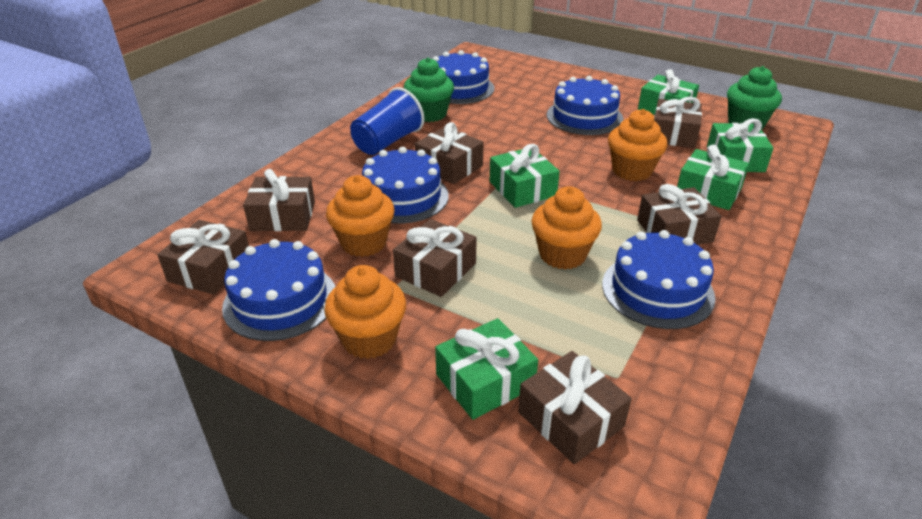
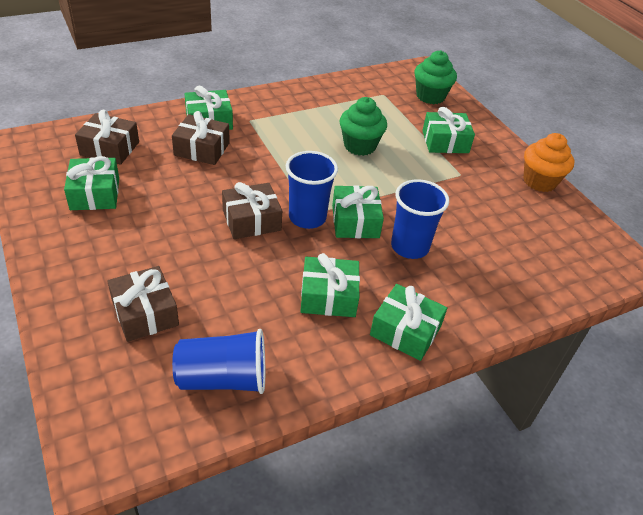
blue cake: [222,239,335,341] [362,147,449,223] [433,50,494,104] [547,76,623,135] [602,230,716,329] = 5 -> none = 0
blue cup: [350,87,424,155] = 1 -> [172,329,265,394] [286,151,338,229] [391,179,449,259] = 3
brown gift: [157,220,249,295] [243,169,315,231] [393,219,477,297] [415,122,484,184] [518,351,632,464] [637,184,722,245] [654,97,702,148] = 7 -> [75,110,139,165] [107,266,179,342] [172,111,230,165] [222,182,282,239] = 4
green gift: [435,318,538,420] [490,144,560,208] [638,69,699,115] [677,145,749,210] [707,118,774,172] = 5 -> [64,156,119,210] [185,85,233,130] [300,253,360,317] [332,185,384,238] [370,284,447,361] [422,107,475,153] = 6
orange cupcake: [324,265,406,359] [326,175,394,257] [531,186,602,270] [608,109,668,181] = 4 -> [523,133,574,192] = 1

